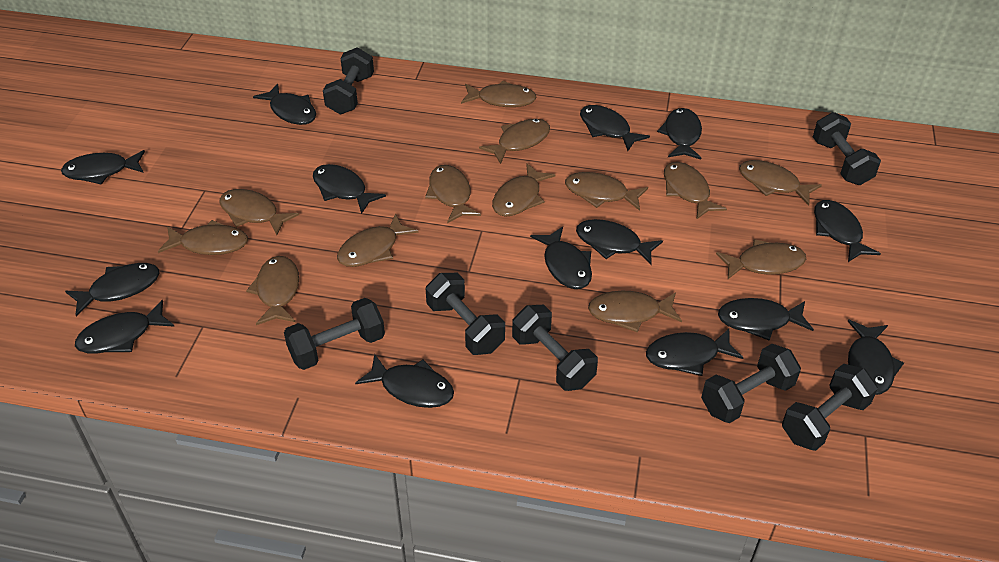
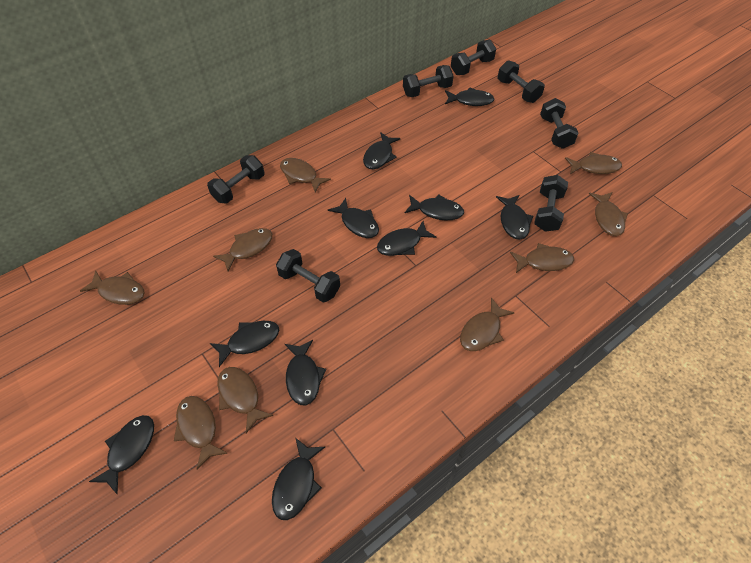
black fish: [61,150,145,185] [65,263,160,317] [75,300,175,354] [253,83,316,125] [313,164,386,214] [355,354,454,408] [530,226,592,289] [576,219,663,265] [580,105,650,151] [646,329,744,376] [657,108,702,159] [718,298,814,341] [814,200,881,262] [848,320,904,395] = 14 -> [89,415,154,494] [210,321,279,367] [272,438,325,520] [285,340,326,406] [328,198,379,238] [363,132,400,169] [377,221,437,256] [405,194,464,220] [445,87,494,106] [496,195,533,240] = 10
brown fish: [158,220,248,255] [220,189,299,235] [246,256,299,325] [337,213,419,267] [425,165,481,223] [461,81,537,107] [479,119,550,164] [492,163,555,217] [565,172,648,211] [588,291,682,333] [664,162,727,220] [716,239,806,279] [739,160,822,205] = 13 -> [80,270,145,305] [174,396,228,469] [213,228,272,271] [217,367,273,433] [280,158,331,192] [460,298,515,351] [510,243,574,273] [565,152,622,174] [589,192,628,236] = 9

